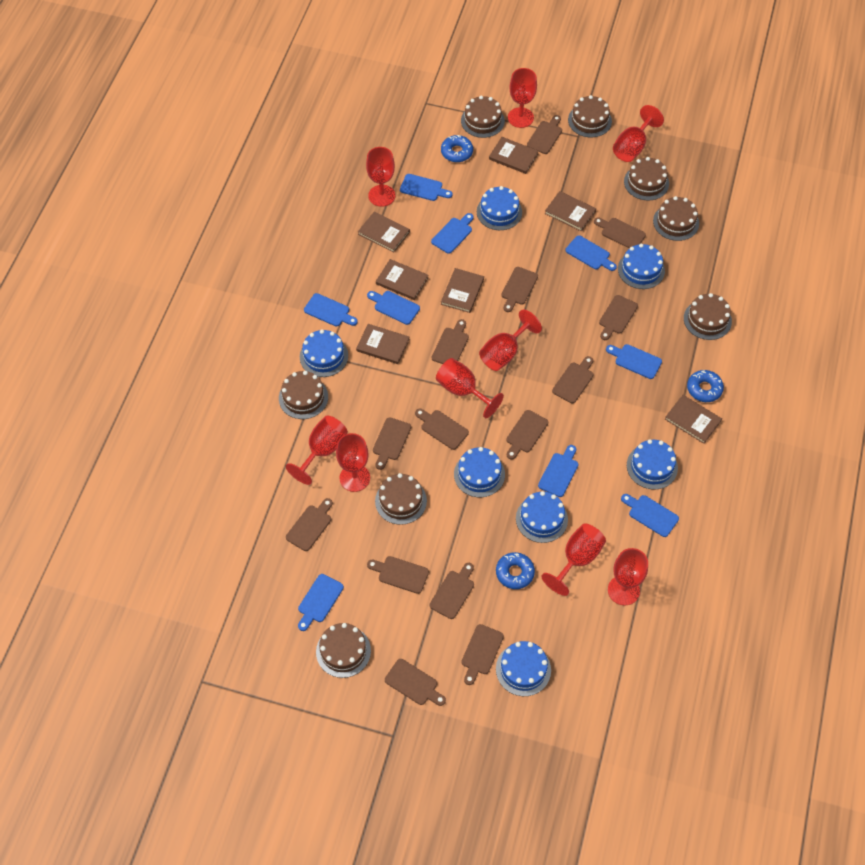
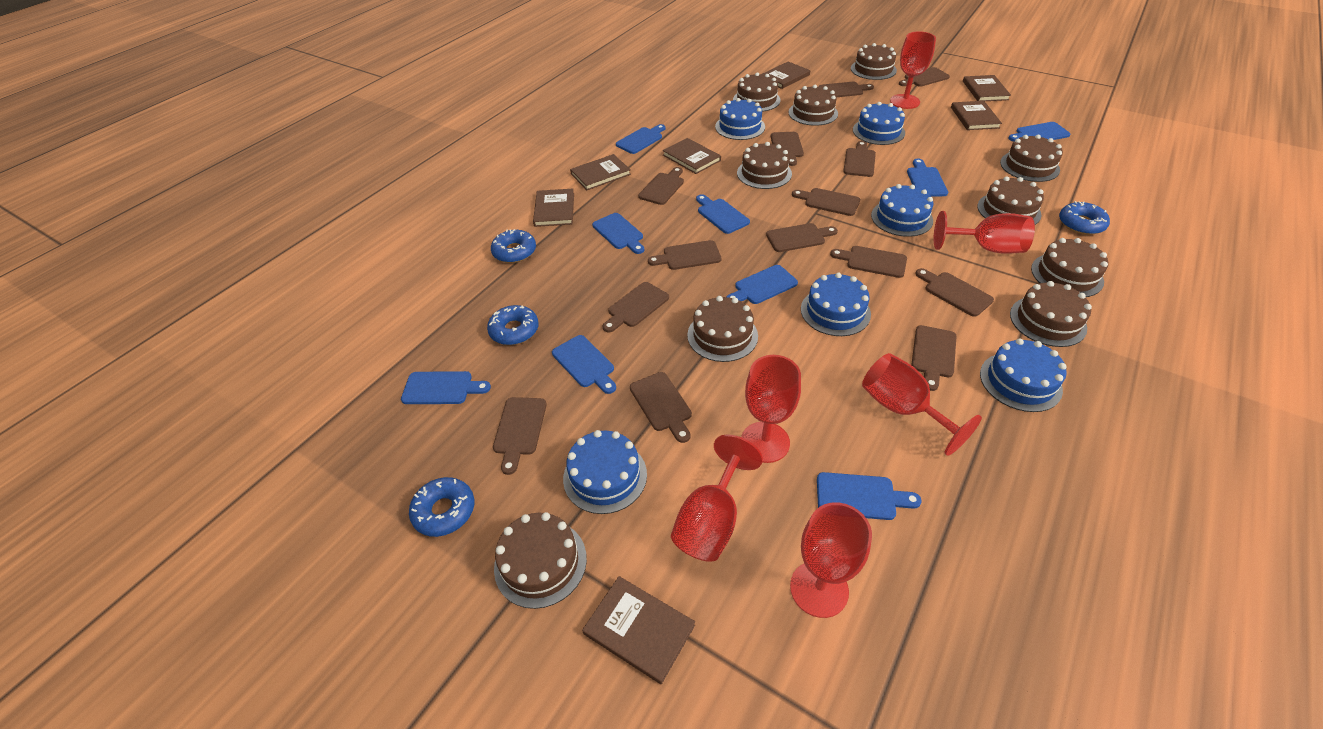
blue cake: [300,329,348,377] [454,447,505,497] [477,186,522,230] [496,641,551,696] [516,491,568,543] [618,244,665,289] [627,439,678,490] = 7 -> [563,430,647,514] [715,98,765,140] [801,273,871,336] [853,102,905,145] [871,184,933,237] [980,339,1067,412] = 6
blue donut: [441,135,473,162] [496,552,535,589] [687,370,724,402] = 3 -> [409,477,474,537] [487,305,539,345] [491,229,536,263] [1059,201,1110,235] = 4
brown cake: [279,371,328,419] [316,623,371,678] [375,473,427,525] [461,96,505,138] [568,95,612,137] [624,157,669,200] [653,196,699,241] [684,293,732,340] = 8 -> [494,512,587,609] [687,296,758,362] [733,72,781,112] [737,142,792,189] [789,85,838,126] [851,43,897,80] [977,176,1044,225] [1000,135,1063,182] [1010,281,1092,347] [1031,238,1108,297] = 10
red goblet: [286,415,348,485] [336,433,370,492] [366,147,395,207] [436,358,504,418] [479,310,542,371] [508,68,537,128] [541,523,606,596] [608,548,648,605] [613,105,664,162] = 9 -> [671,434,763,562] [741,355,801,463] [790,503,872,618] [862,353,982,456] [890,31,936,109] [934,211,1035,254] = 6

